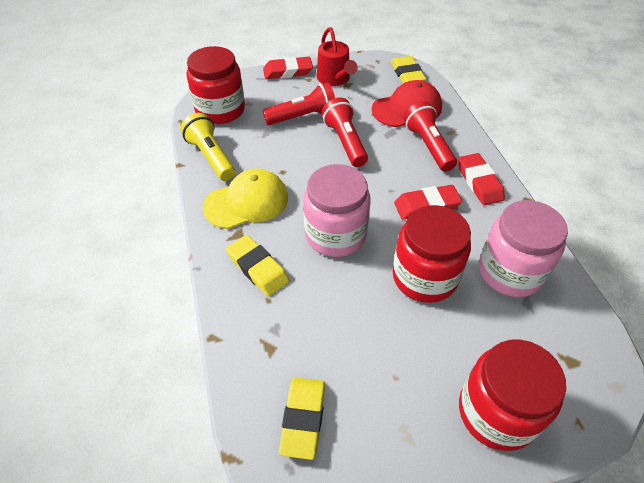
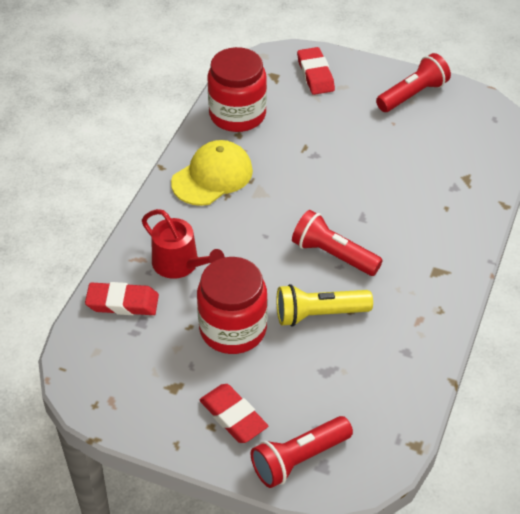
pink jar: [303,164,371,257] [479,200,568,297] = 2 -> none = 0
red cap: [372,80,442,127] = 1 -> none = 0
red jar: [186,46,245,124] [392,205,471,303] [459,340,566,451] = 3 -> [197,257,268,354] [208,47,267,132] = 2
yellow eraser: [226,235,289,297] [279,377,325,460] [391,56,426,83] = 3 -> none = 0

